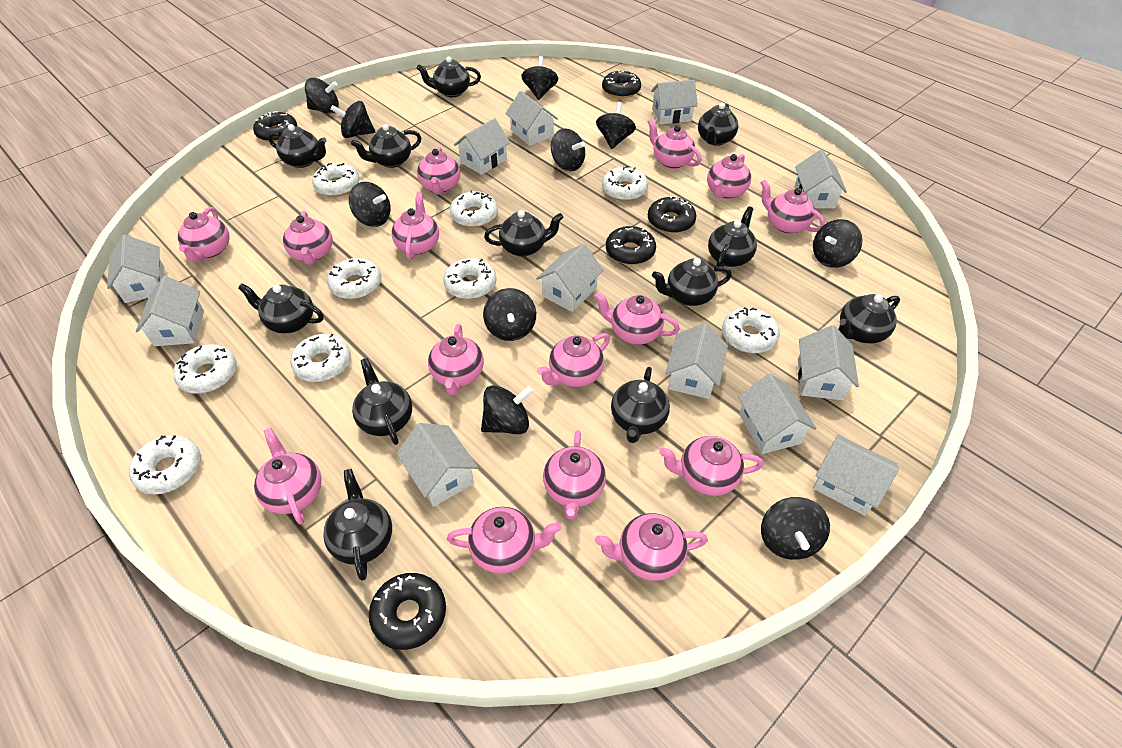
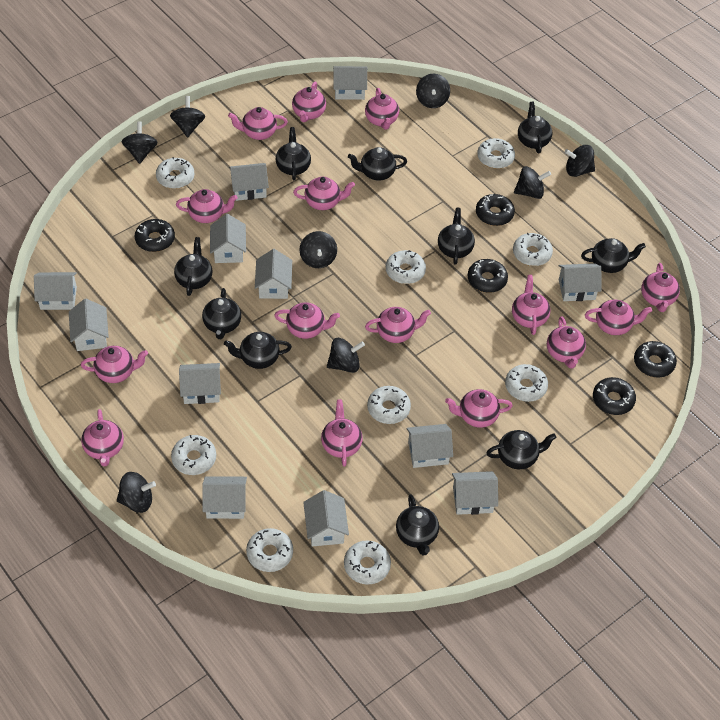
black spinning top: [305,78,339,114] [331,101,375,138] [349,182,391,227] [481,385,533,434] [483,288,536,341] [521,56,558,100] [551,128,585,171] [596,102,636,149] [761,497,830,560] [813,219,863,268] = 10 -> [117,472,156,513] [121,122,158,164] [170,96,205,137] [300,231,337,268] [327,338,365,373] [416,74,450,108] [514,166,551,199] [564,145,595,177] = 8
black teapot: [238,283,324,333] [268,124,327,168] [323,469,392,581] [351,124,421,168] [352,358,412,445] [416,56,481,97] [484,210,564,257] [611,367,670,443] [652,258,732,306] [698,103,738,146] [708,206,757,267] [838,294,900,343] = 12 -> [174,237,213,296] [202,288,241,339] [224,332,292,369] [275,127,311,180] [348,147,407,181] [396,494,439,556] [438,208,475,265] [486,430,556,469] [518,102,552,153] [581,238,646,273] = 10

